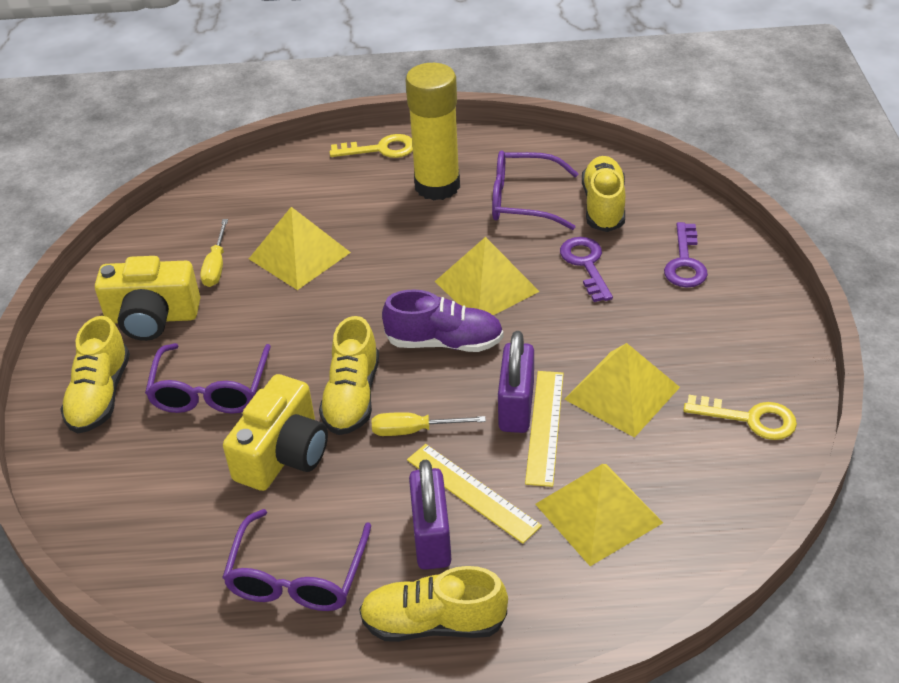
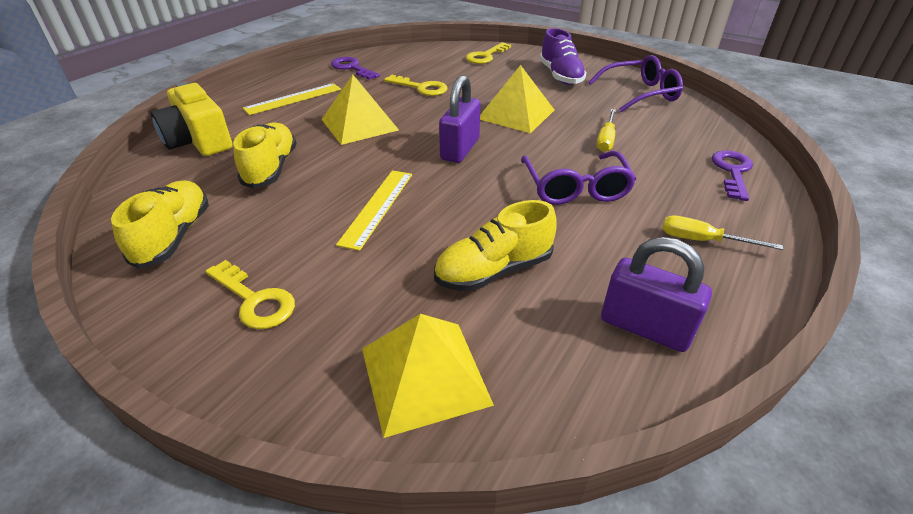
purple glasses: [145,343,271,414] [222,509,371,611] [492,150,579,230] = 3 -> [521,151,636,205] [588,55,683,112] = 2
yellow camera: [95,256,200,341] [223,374,328,491] = 2 -> [151,82,232,156] = 1
yellow glue stick: [406,63,460,200] = 1 -> none = 0
yellow key: [330,134,413,158] [683,395,797,440] = 2 -> [206,260,295,329] [384,75,448,96] [466,42,511,64] = 3
yellow pyramid: [249,207,351,290] [435,237,540,315] [535,464,663,566] [564,343,680,438] = 4 -> [321,75,399,145] [362,314,494,438] [480,65,554,133] = 3
yellow shoe: [60,316,130,433] [319,316,379,435] [359,566,508,642] [582,156,625,232] = 4 -> [111,180,209,269] [233,122,297,189] [434,200,557,291] = 3

